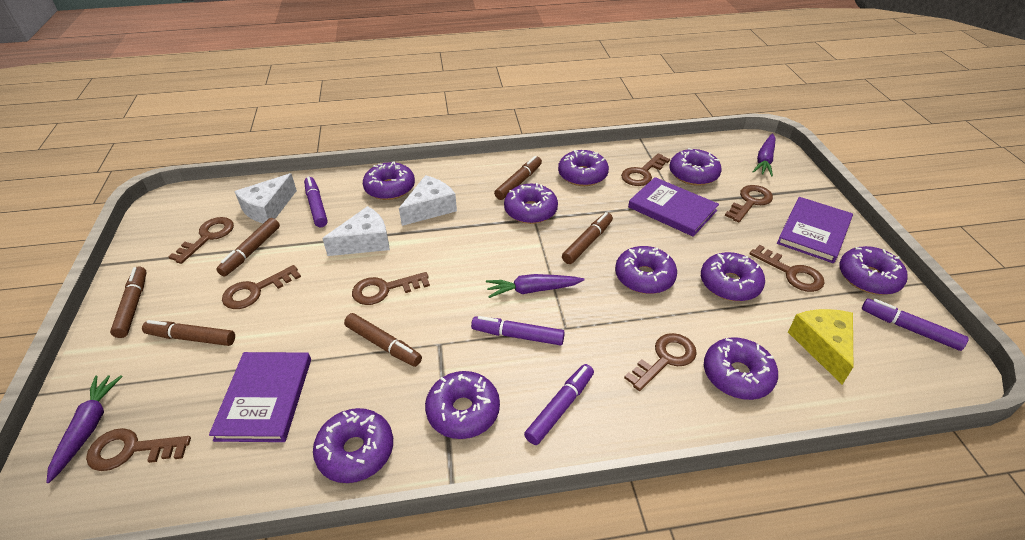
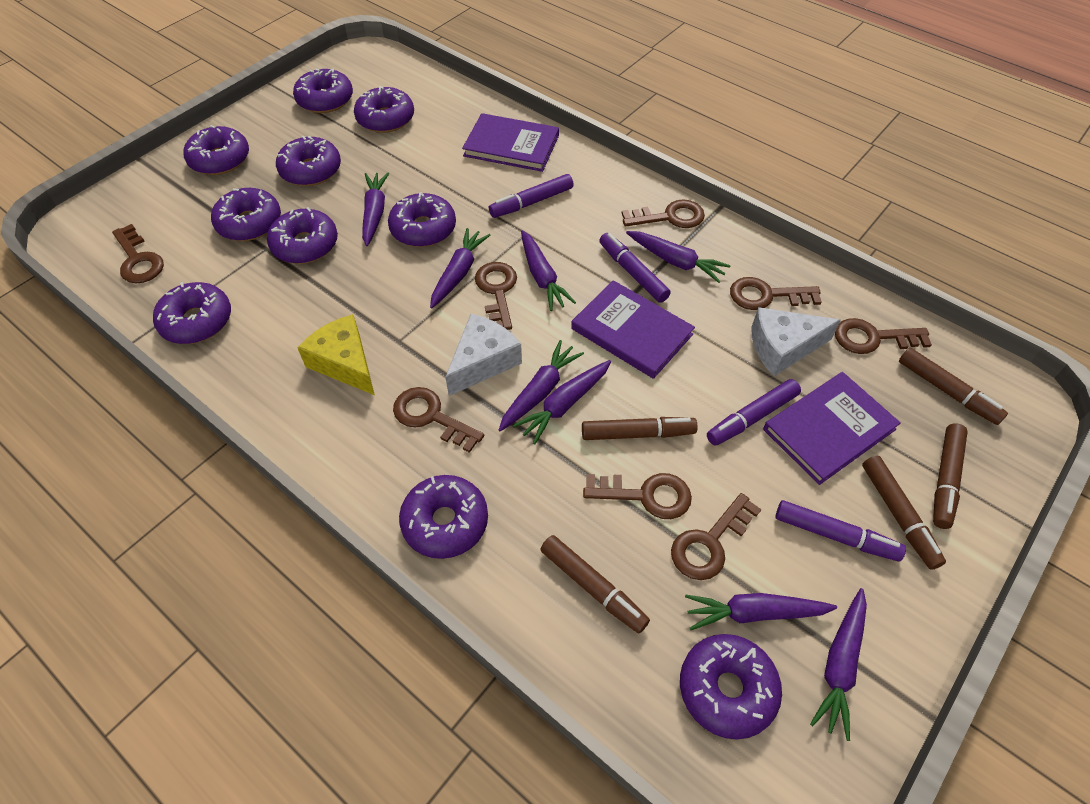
brown marker: [110,267,147,338] [142,320,235,346] [216,218,280,277] [344,313,422,367] [494,156,542,200] [562,212,613,264] = 6 -> [540,535,650,633] [582,417,698,440] [862,456,946,570] [899,348,1008,425] [933,424,968,529] = 5
purple carrot: [46,375,123,483] [486,274,585,298] [753,134,775,177] = 3 -> [362,172,389,246] [430,228,490,308] [499,340,584,432] [513,360,611,445] [521,230,576,311] [626,231,731,283] [685,593,837,630] [810,588,867,741] = 8
white cheese: [234,173,297,223] [322,206,390,256] [399,175,457,226] = 3 -> [445,314,522,396] [751,307,841,376] = 2

